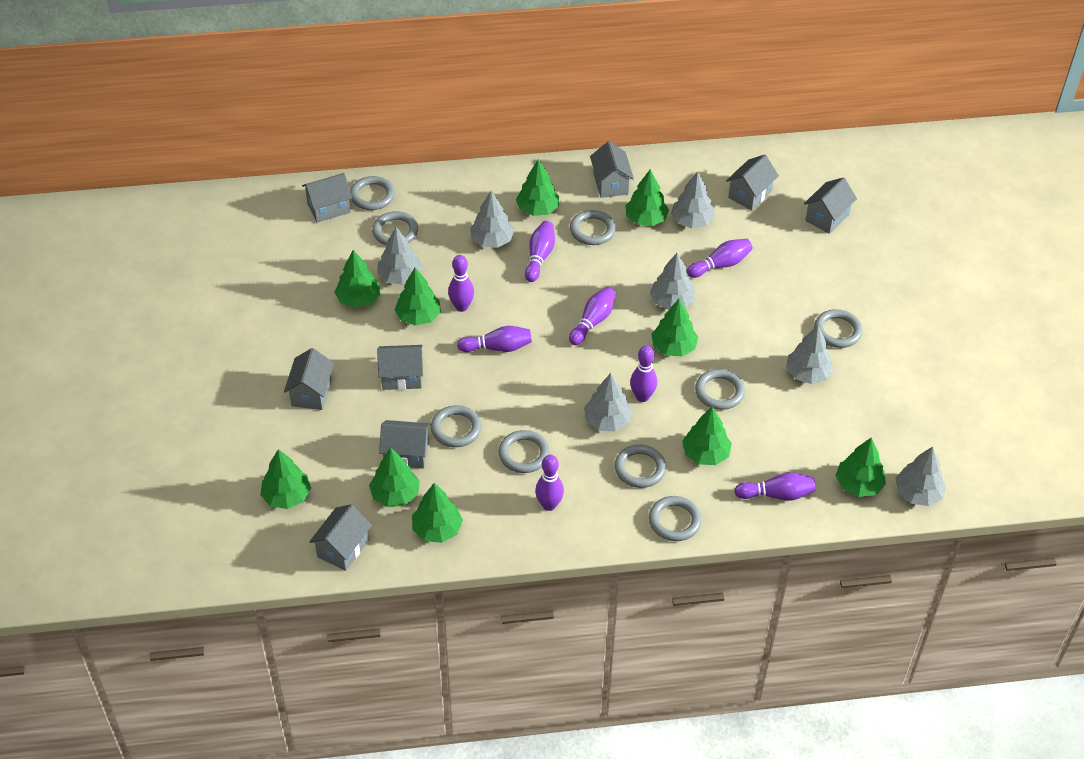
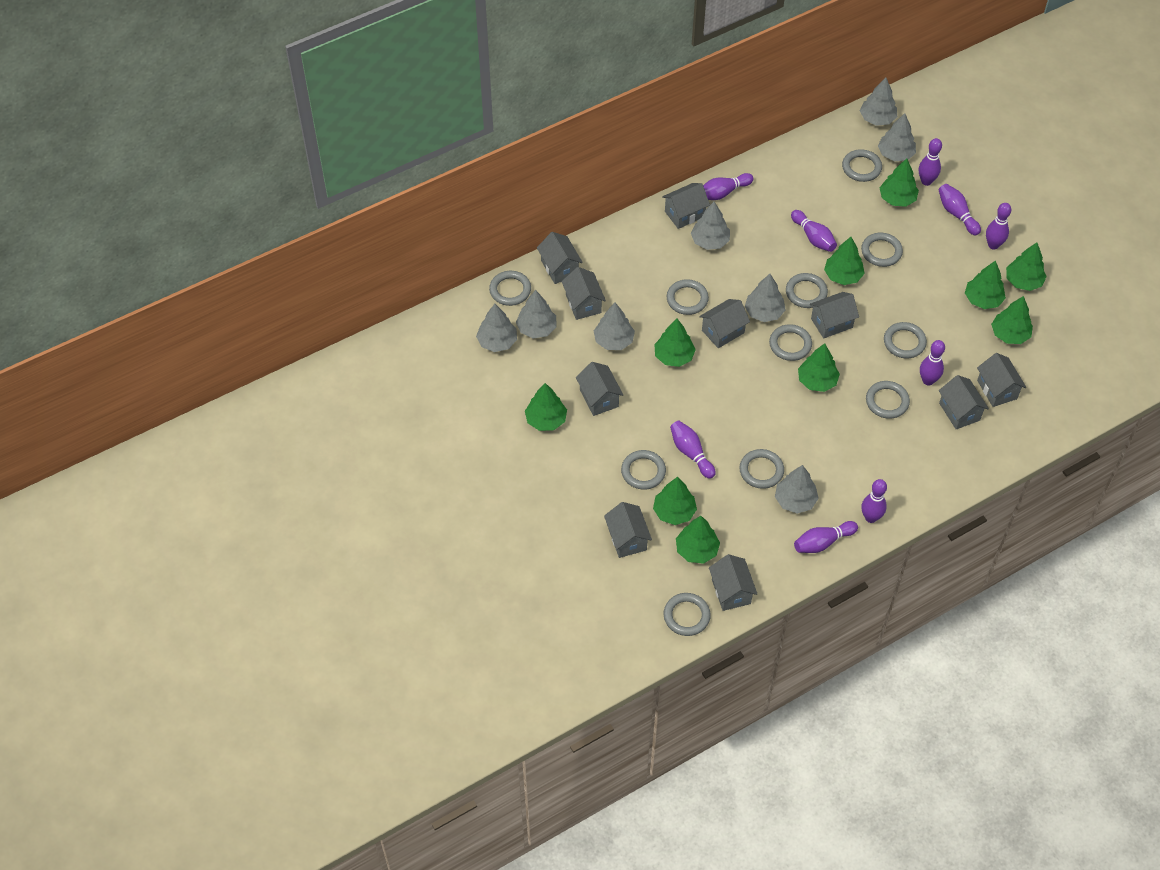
grey house: [284,348,334,410] [302,173,352,223] [309,504,372,571] [377,345,423,390] [379,420,431,469] [590,141,634,198] [726,155,779,210] [804,177,857,234] = 8 -> [537,232,583,284] [561,267,606,320] [576,362,623,416] [604,502,652,558] [662,183,710,229] [699,299,750,348] [709,554,757,611] [810,292,859,339] [939,375,989,429] [977,353,1026,407] = 10
grey ring: [350,176,395,210] [372,211,418,245] [431,405,481,447] [499,430,550,473] [570,210,616,245] [615,444,666,488] [649,496,702,541] [695,369,745,410] [814,309,863,348] = 9 -> [489,271,531,306] [621,450,666,490] [663,593,711,636] [666,279,709,315] [739,449,784,489] [769,324,812,361] [786,273,828,308] [842,149,882,182] [861,233,903,267] [866,381,910,419] [884,322,927,358] = 11
grey tree: [377,227,423,285] [470,191,515,248] [584,373,633,432] [650,253,695,310] [671,171,715,228] [786,325,834,384] [895,446,946,506] = 7 -> [476,304,517,352] [516,290,556,339] [594,303,635,350] [691,202,730,250] [745,274,785,322] [775,465,819,514] [860,78,897,126] [878,113,916,161] = 8
purple bowling pin: [448,255,474,312] [457,326,532,352] [525,221,555,282] [535,455,564,511] [569,287,616,345] [630,345,657,402] [687,239,752,278] [734,472,815,501] = 8 -> [670,421,716,479] [703,173,753,200] [791,210,837,252] [794,521,858,553] [861,479,887,523] [919,138,942,186] [920,340,945,386] [939,184,981,235] [986,203,1011,249] = 9

